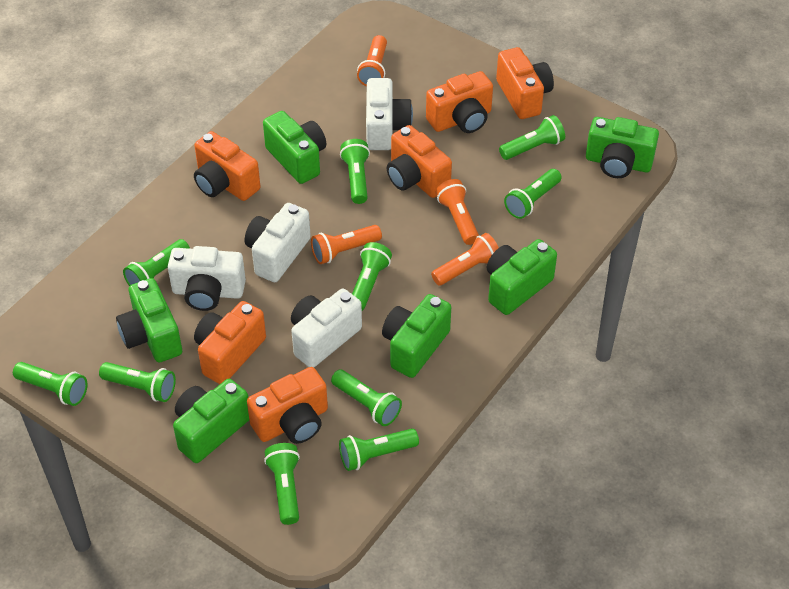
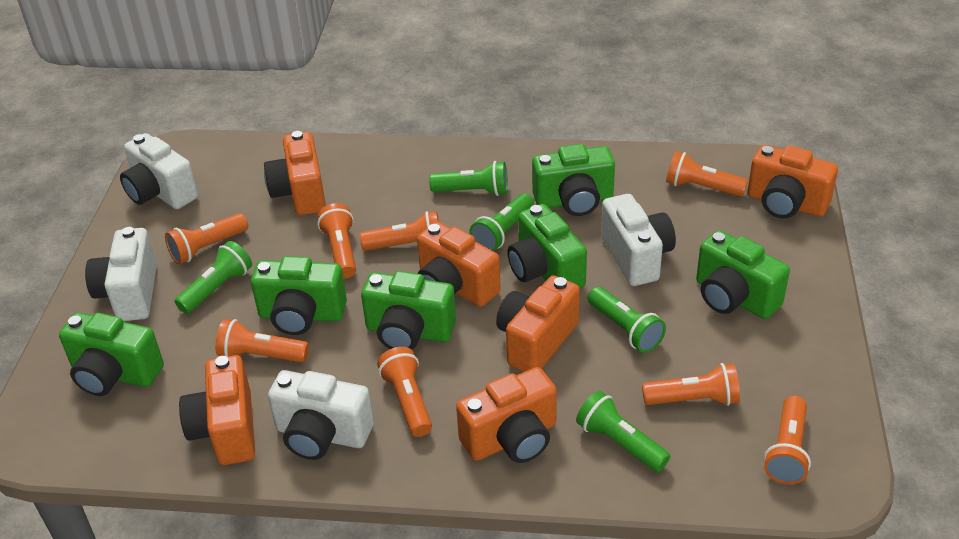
green flashlight: [13,362,88,406] [99,362,176,402] [123,239,190,286] [264,443,300,525] [331,370,402,426] [339,429,419,471] [340,139,370,204] [352,242,392,311] [499,115,565,160] [504,169,562,219] = 10 -> [175,241,252,314] [429,161,508,196] [469,193,534,251] [576,391,670,472] [588,287,666,353] = 5
orange flashlight: [311,225,382,264] [357,35,387,86] [431,233,499,286] [436,179,479,245] = 4 -> [165,213,248,264] [215,319,309,362] [317,203,356,279] [360,211,439,251] [377,347,432,437] [642,363,740,406] [666,151,748,197] [764,396,811,485] = 8

